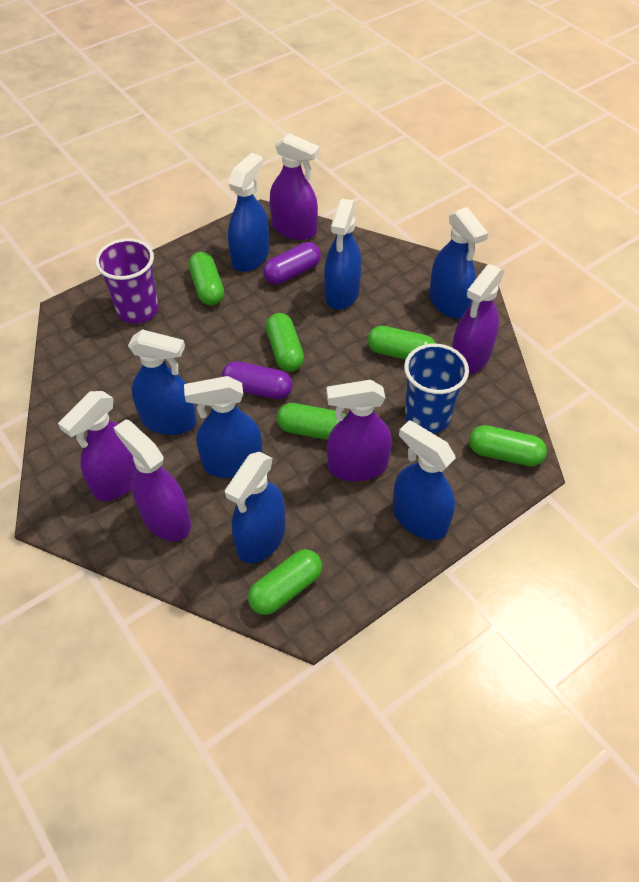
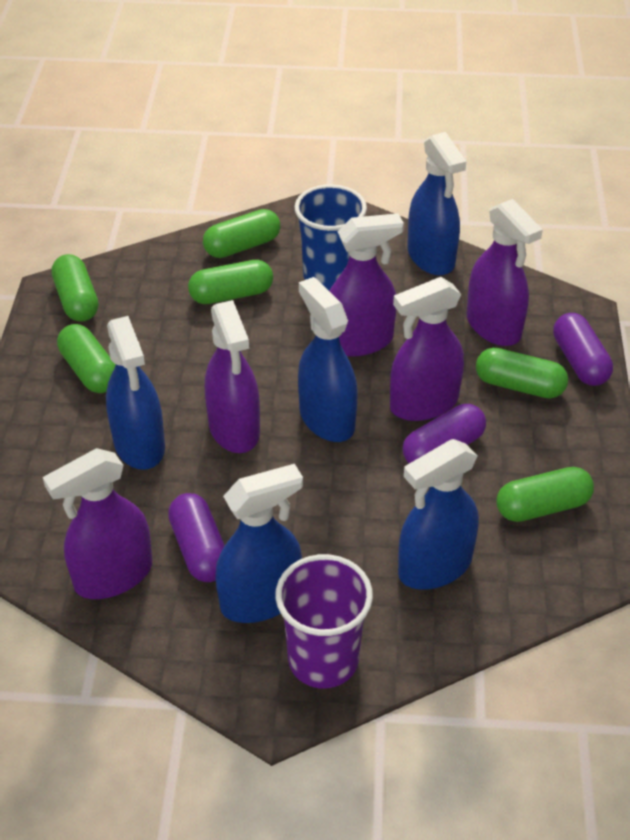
blue spray bottle: [128,329,197,435] [184,376,262,478] [225,452,285,563] [228,153,269,272] [324,199,362,310] [393,420,456,540] [429,207,488,319] = 7 -> [106,316,165,470] [215,464,303,623] [298,277,358,442] [398,439,479,590] [407,132,467,275] = 5
purple capsule: [222,361,293,399] [263,242,321,285] = 2 -> [168,493,225,582] [402,404,486,463] [553,313,613,386] = 3

